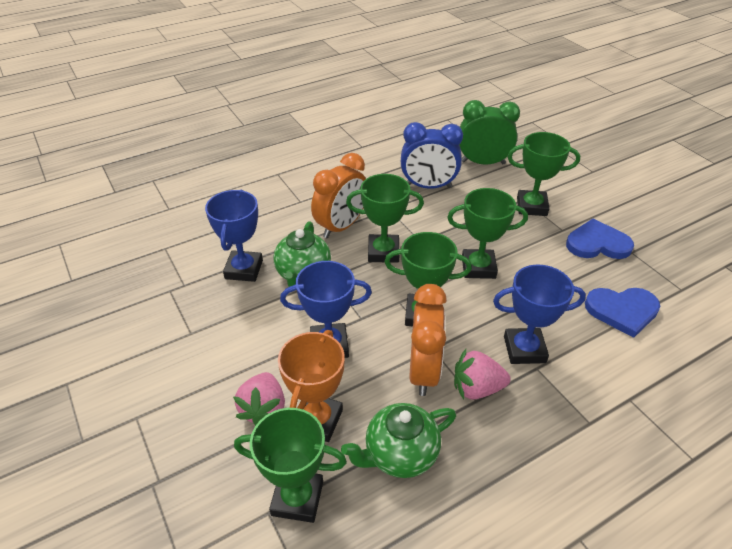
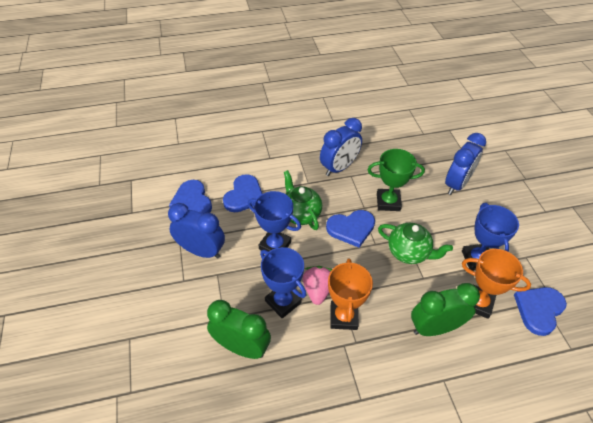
blue clock: [401,122,463,189] = 1 -> [168,203,225,259] [320,118,362,176] [445,133,486,195] = 3
blue heart: [566,219,634,259] [585,288,660,338] = 2 -> [169,180,212,214] [223,174,263,212] [326,210,375,248] [514,287,567,336] = 4
green clock: [459,100,520,164] = 1 -> [207,300,271,359] [411,283,480,336] = 2
green trophy: [234,408,347,523] [346,174,424,263] [385,232,472,326] [447,188,528,279] [508,132,580,216] = 5 -> [367,149,425,211] = 1
orange clock: [311,153,366,238] [409,284,447,396] = 2 -> none = 0
orange trophy: [278,330,345,442] = 1 -> [328,258,373,330] [462,249,531,319] = 2
pink strawberry: [233,372,285,426] [454,349,511,400] = 2 -> [302,266,332,305] = 1

